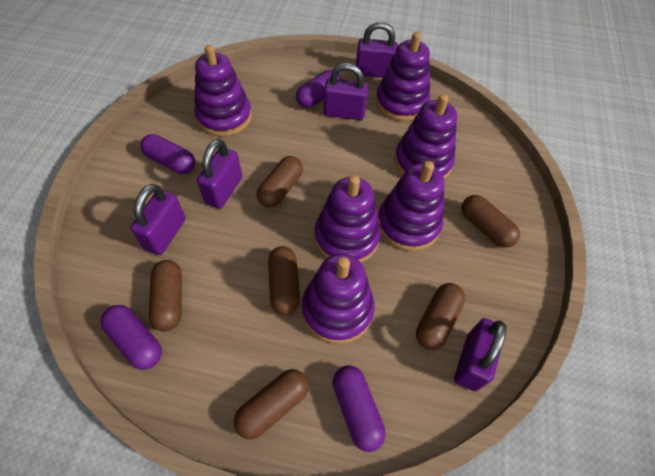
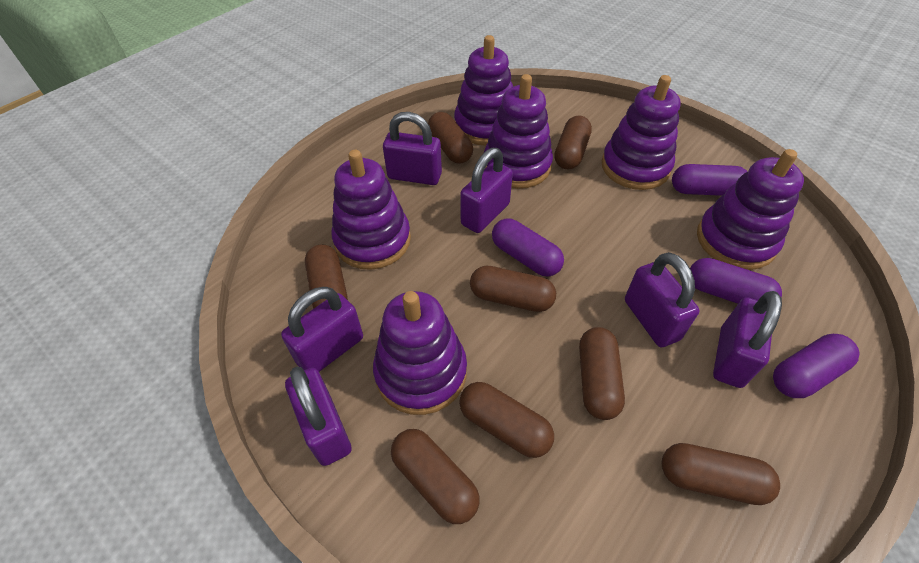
brown capsule: [149,260,182,331] [234,369,309,439] [257,156,303,207] [268,246,300,315] [416,283,465,350] [462,195,520,248] = 6 -> [305,244,348,309] [391,429,480,524] [428,112,473,164] [459,382,554,458] [470,266,556,312] [554,115,592,170] [579,327,625,420] [662,443,780,505] = 8
purple padlock: [130,184,185,255] [197,139,242,209] [323,63,369,120] [356,22,398,78] [454,318,507,391] = 5 -> [281,287,363,372] [285,367,352,466] [383,112,442,185] [460,148,513,233] [625,252,699,347] [713,291,782,388] = 6

